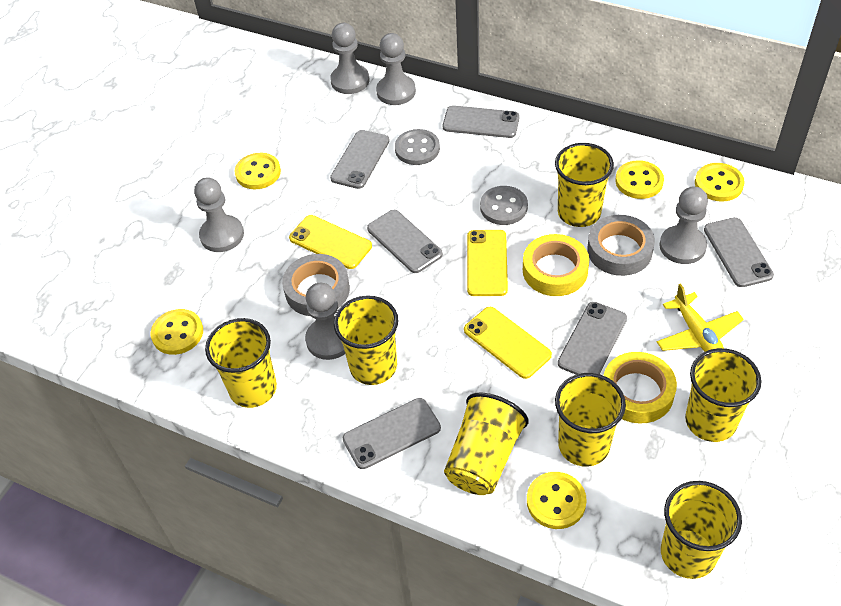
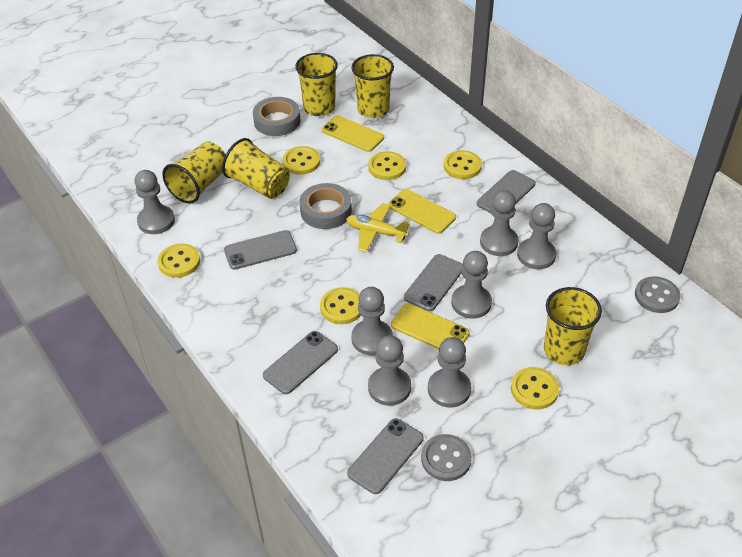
grey pawn: [194,177,244,252] [305,283,345,360] [330,23,369,94] [376,33,416,105] [659,186,708,264] = 5 -> [134,170,175,234] [351,287,393,355] [368,335,411,406] [428,337,471,407] [451,251,492,319] [480,190,519,256] [517,203,556,269] = 7
grey phone: [330,130,390,189] [343,398,441,469] [367,210,443,273] [443,105,520,138] [558,302,627,374] [704,217,774,287] = 6 -> [224,230,297,270] [263,331,338,394] [347,418,424,494] [404,254,463,311] [477,170,536,213] = 5
yellow button: [151,309,203,355] [235,153,281,189] [527,472,587,529] [616,160,664,199] [695,163,745,202] = 5 -> [158,243,200,278] [282,146,320,175] [320,287,361,324] [368,151,406,180] [444,150,482,179] [511,367,559,409] = 6
yellow cup: [205,318,277,408] [334,295,398,385] [444,393,528,495] [555,143,614,227] [555,373,626,467] [661,481,742,579] [685,348,762,442] = 7 -> [162,141,226,204] [222,138,290,199] [295,53,338,116] [352,54,394,118] [544,287,602,365] = 5
yellow tape: [523,234,589,296] [603,352,677,423] = 2 -> none = 0

